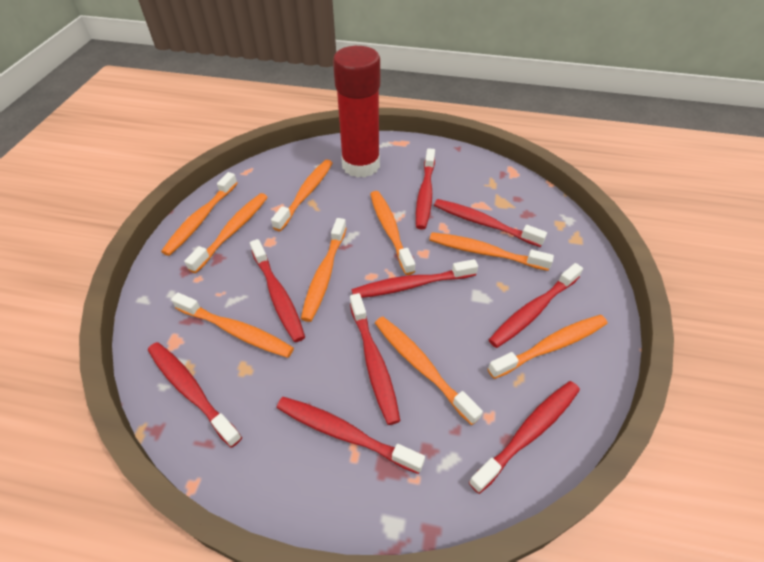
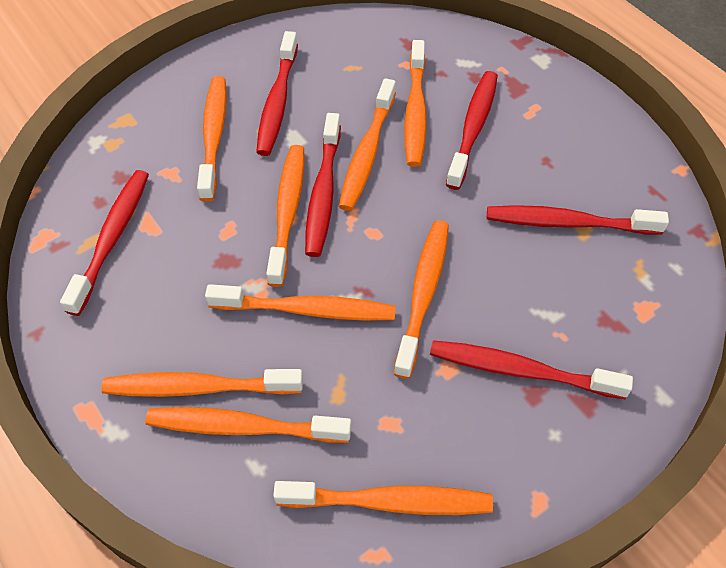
red glue stick: [333,46,380,178] = 1 -> none = 0
red toothbrush: [148,342,242,447] [250,239,305,342] [277,397,425,474] [350,293,400,425] [352,259,478,298] [416,148,435,230] [434,199,547,247] [469,381,580,494] [489,263,583,348] = 9 -> [60,170,149,316] [256,31,298,156] [305,113,341,257] [430,340,633,399] [446,71,498,190] [487,205,669,235] = 6

